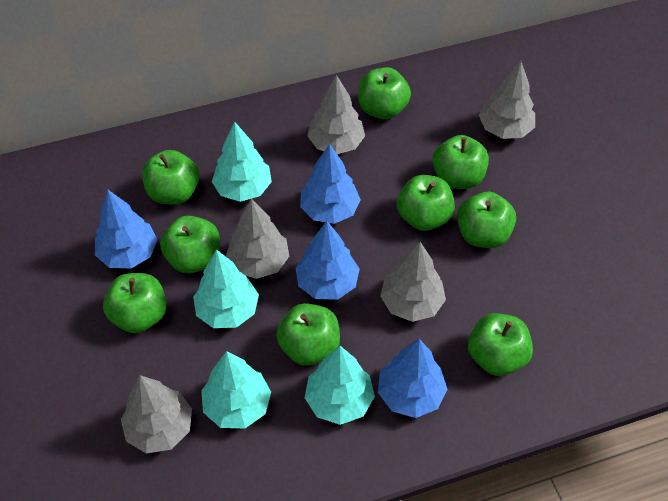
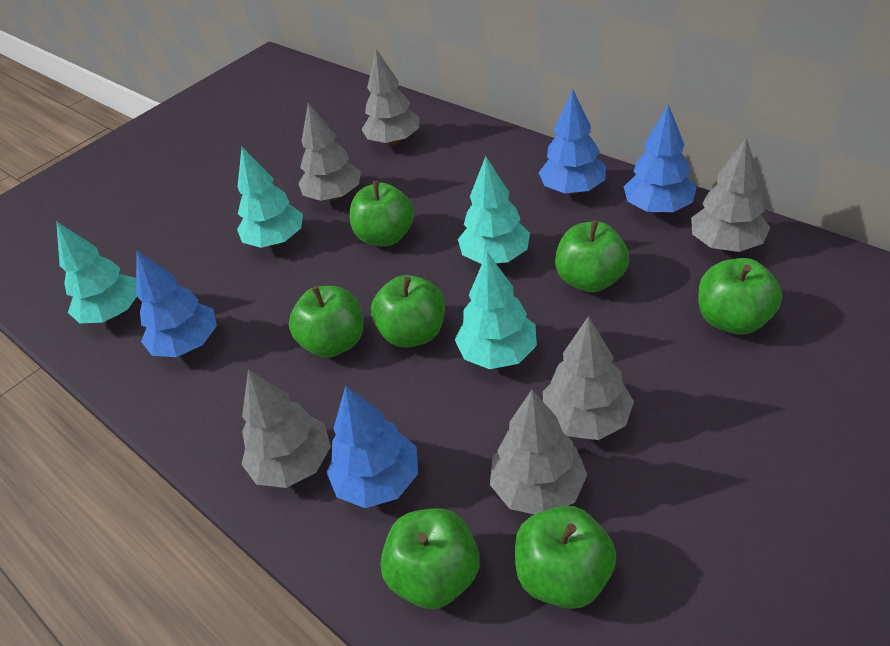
green apple: [103,273,167,333] [142,150,199,204] [160,216,220,273] [276,303,340,366] [358,67,411,119] [397,175,455,231] [432,135,489,189] [457,192,516,248] [468,313,533,376] = 9 -> [289,286,363,358] [350,181,414,246] [371,275,445,348] [380,509,480,609] [515,505,616,609] [555,220,629,292] [698,258,782,334] = 7
grey tree: [121,375,192,453] [226,198,289,279] [307,75,365,154] [380,242,446,322] [479,60,535,139] = 5 -> [241,369,331,488] [298,103,361,201] [361,49,419,145] [490,390,587,514] [543,316,634,440] [691,138,770,252] = 6

